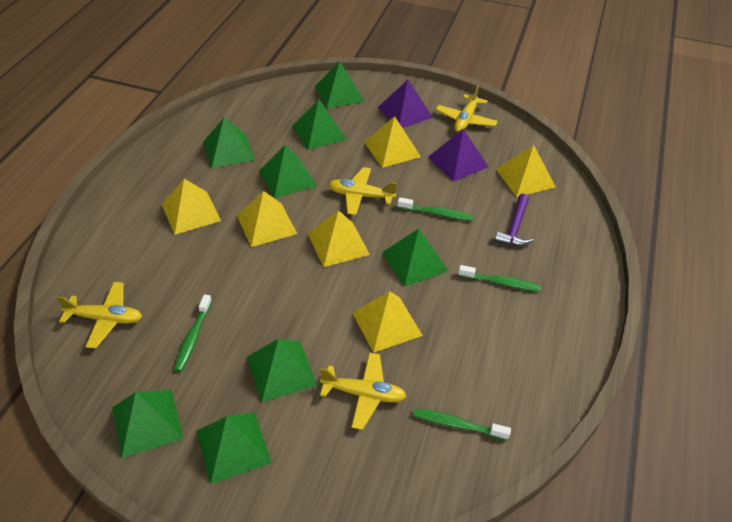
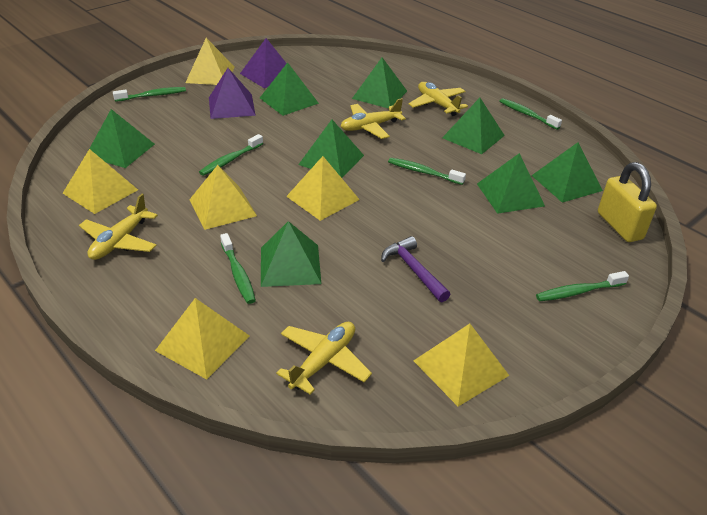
green toothbrush: [174,294,212,372] [398,197,473,221] [413,408,511,440] [458,265,541,292] = 4 -> [113,87,186,102] [199,134,263,176] [220,233,256,304] [388,158,466,185] [500,98,562,130] [536,271,629,301] = 6
yellow padlock: none = 0 -> [598,162,657,242] = 1

